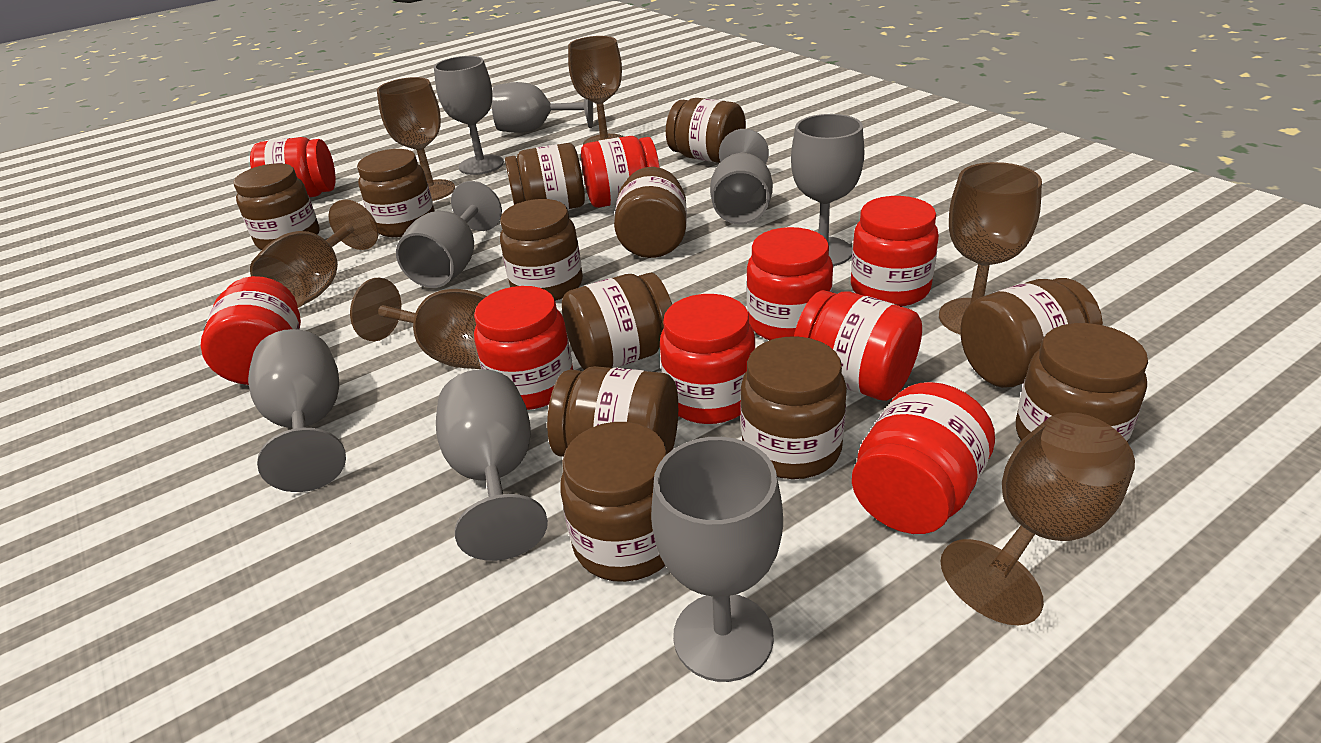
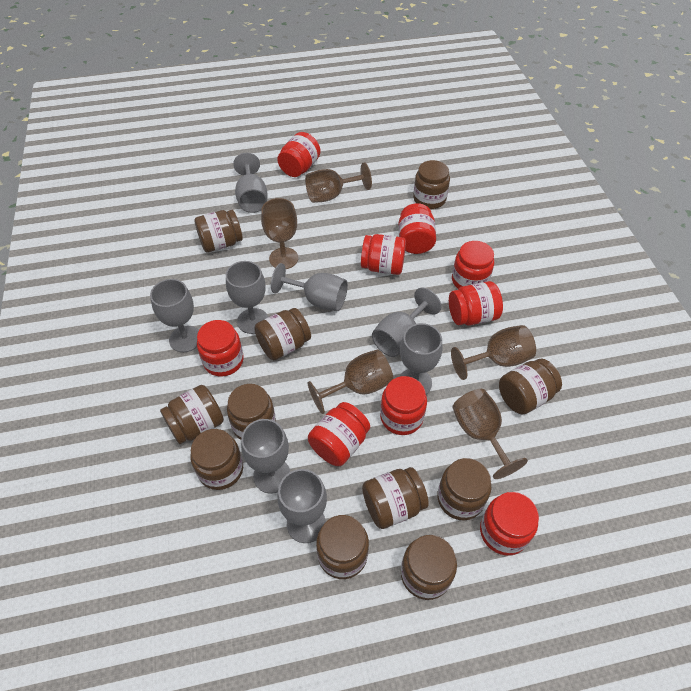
brown goblet: [250,199,379,308] [350,278,487,369] [377,77,455,201] [568,36,624,145] [939,162,1042,334] [940,412,1135,625] = 6 -> [261,198,298,269] [305,162,372,203] [308,350,393,414] [451,325,536,380] [452,389,528,479] = 5
brown jar: [234,163,320,250] [357,149,435,237] [500,199,583,301] [505,143,585,210] [547,366,678,457] [560,422,667,582] [562,273,672,370] [614,167,687,258] [666,98,746,163] [740,337,847,479] [960,278,1103,388] [1016,323,1148,442] = 12 -> [160,385,224,444] [190,429,243,490] [194,210,243,253] [227,384,276,440] [254,308,311,360] [316,515,369,579] [362,467,429,529] [401,535,457,600] [413,160,450,209] [437,458,491,520] [499,359,562,415] = 11

